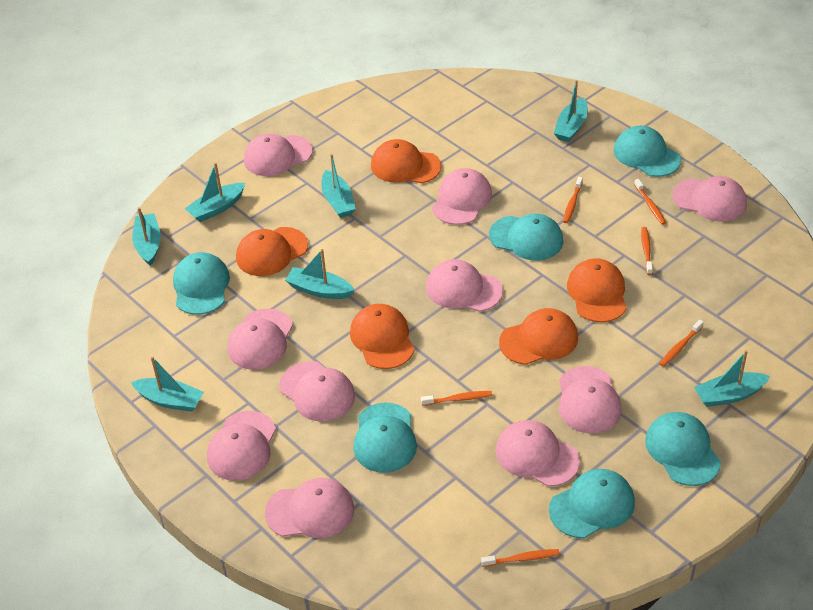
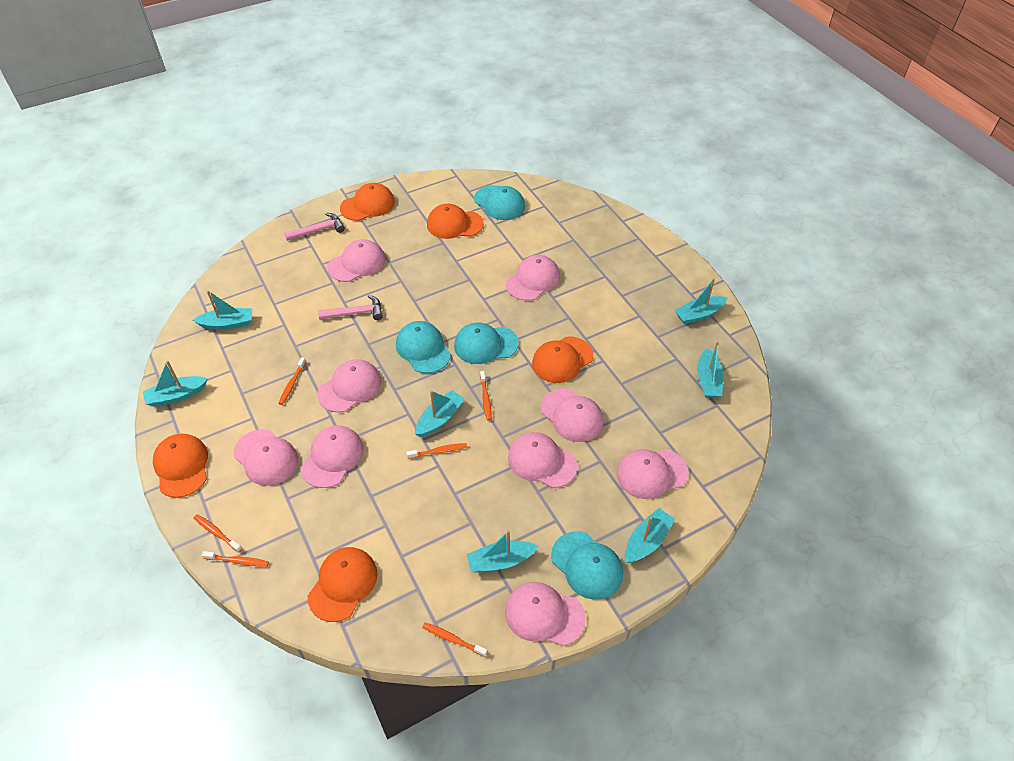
pink cap: [207,411,276,481] [228,308,293,370] [244,133,312,176] [265,478,354,538] [279,361,355,422] [426,259,503,312] [432,168,492,225] [496,420,580,486] [559,366,621,433] [672,176,747,222] = 10 -> [234,429,298,486] [301,426,364,488] [317,359,381,413] [327,239,385,282] [505,582,586,646] [506,255,560,301] [508,432,577,488] [541,388,604,442] [617,449,689,499] = 9
pink hammer: none = 0 -> [284,213,345,241] [318,295,383,320] = 2
turquoise cap: [173,252,230,315] [353,402,417,473] [489,214,563,261] [549,469,635,538] [614,126,681,177] [645,412,721,486] = 6 -> [396,321,451,373] [454,323,518,364] [474,185,525,220] [551,531,623,600] = 4

